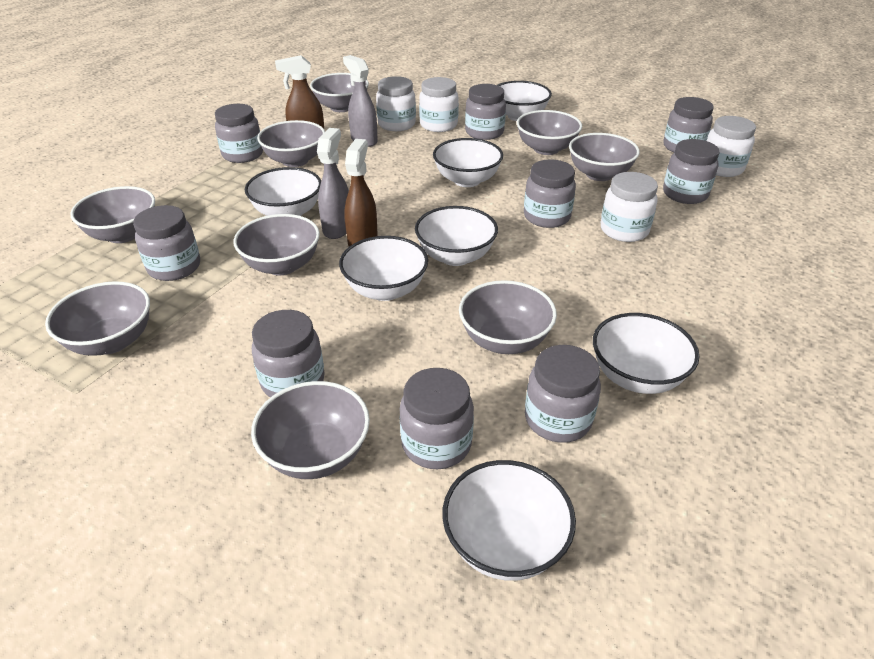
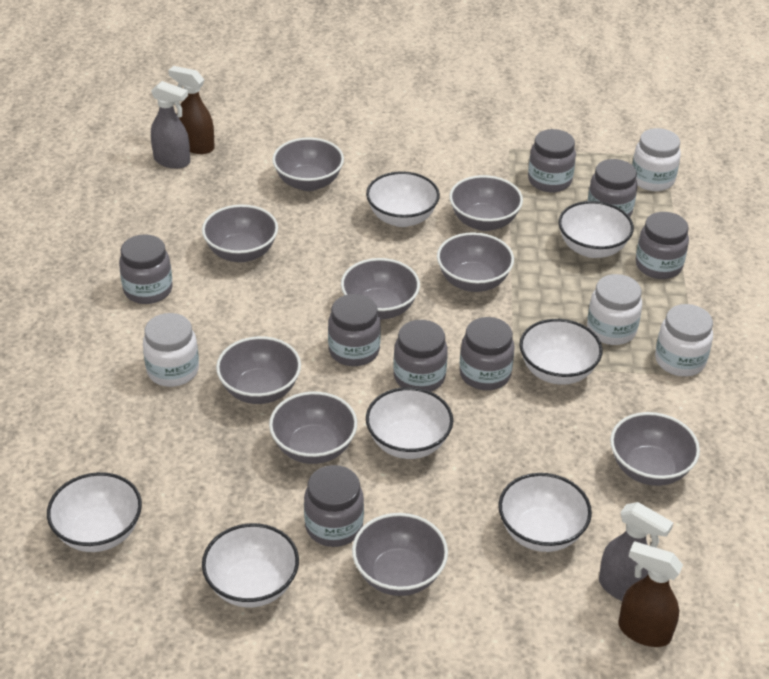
grey jar: [133,205,200,281] [215,104,263,163] [252,310,325,398] [400,368,474,469] [465,84,506,140] [524,159,576,228] [525,345,601,443] [663,97,714,153] [663,139,720,204] = 9 -> [119,234,172,304] [304,465,364,547] [328,294,381,366] [393,320,448,392] [459,317,515,390] [528,129,576,192] [588,159,637,217] [635,212,689,279] = 8

